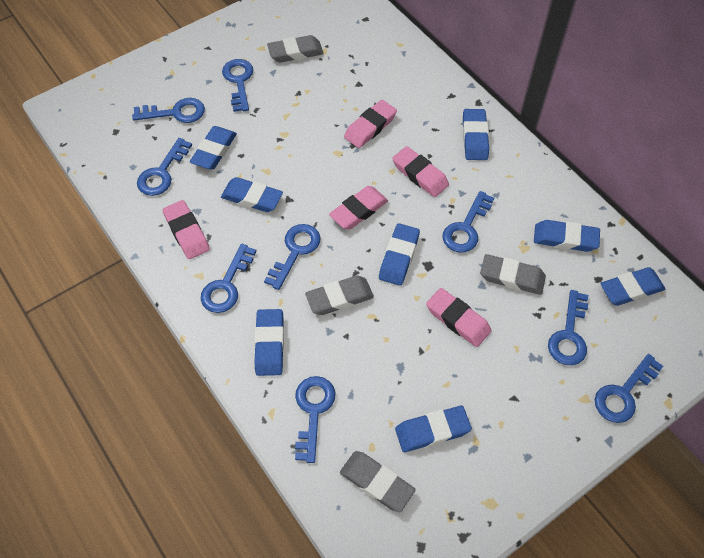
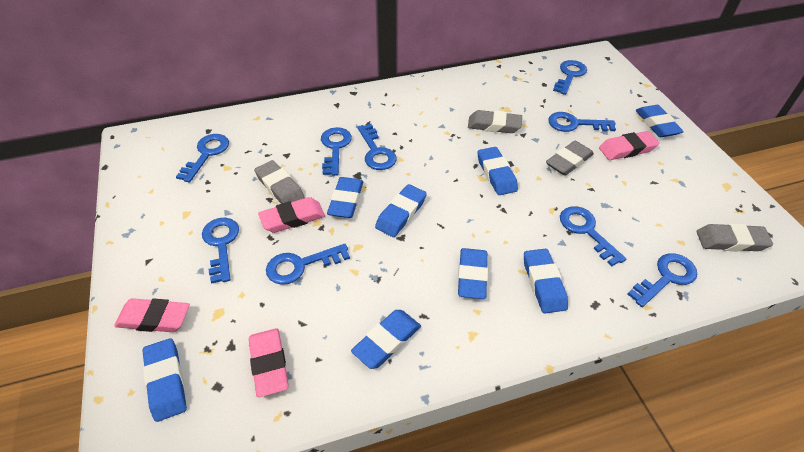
pink eraser: [162,200,210,259] [329,186,388,230] [344,100,397,148] [392,146,449,197] [426,288,492,347] = 5 -> [114,298,190,332] [249,329,289,397] [258,197,325,233] [599,131,659,160] = 4

